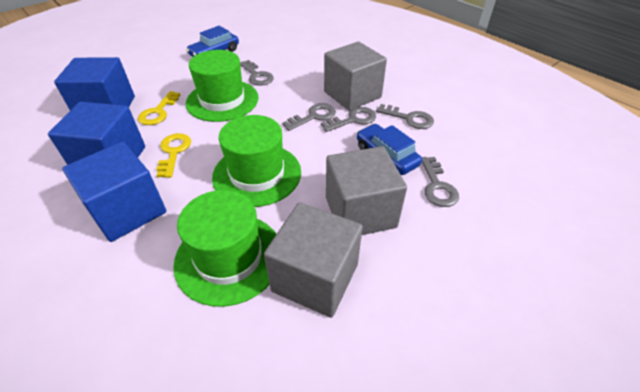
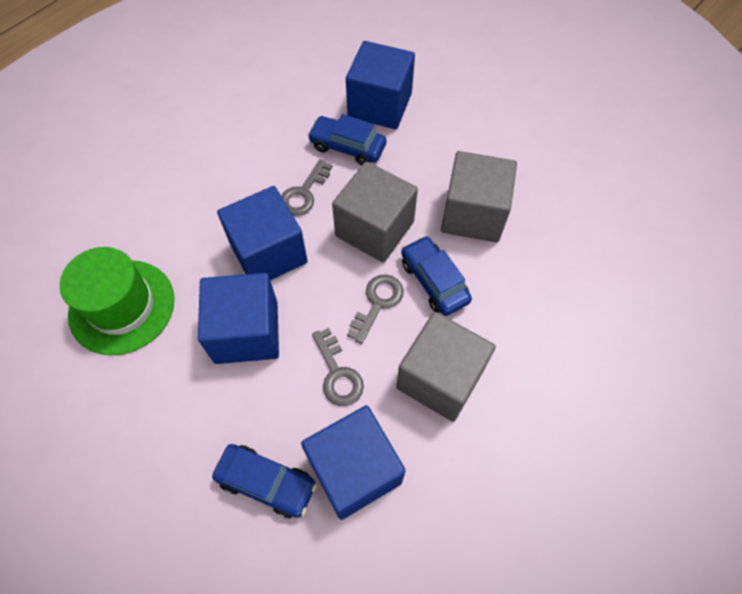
blue car: [186,26,239,57] [357,124,422,175] = 2 -> [212,444,317,518] [307,114,386,165] [401,236,472,316] = 3
blue cube: [48,102,145,165] [54,57,135,110] [62,142,166,242] = 3 -> [198,273,279,364] [217,186,308,280] [301,405,406,520] [346,41,415,129] = 4
green hat: [173,190,276,307] [186,50,258,122] [212,115,301,207] = 3 -> [60,247,174,355] = 1
grey key: [240,60,274,86] [282,103,336,131] [321,107,376,132] [376,104,434,129] [422,157,459,207] = 5 -> [281,159,333,216] [312,328,364,406] [347,274,404,344] = 3
yellow key: [138,91,180,125] [156,133,191,178] = 2 -> none = 0

